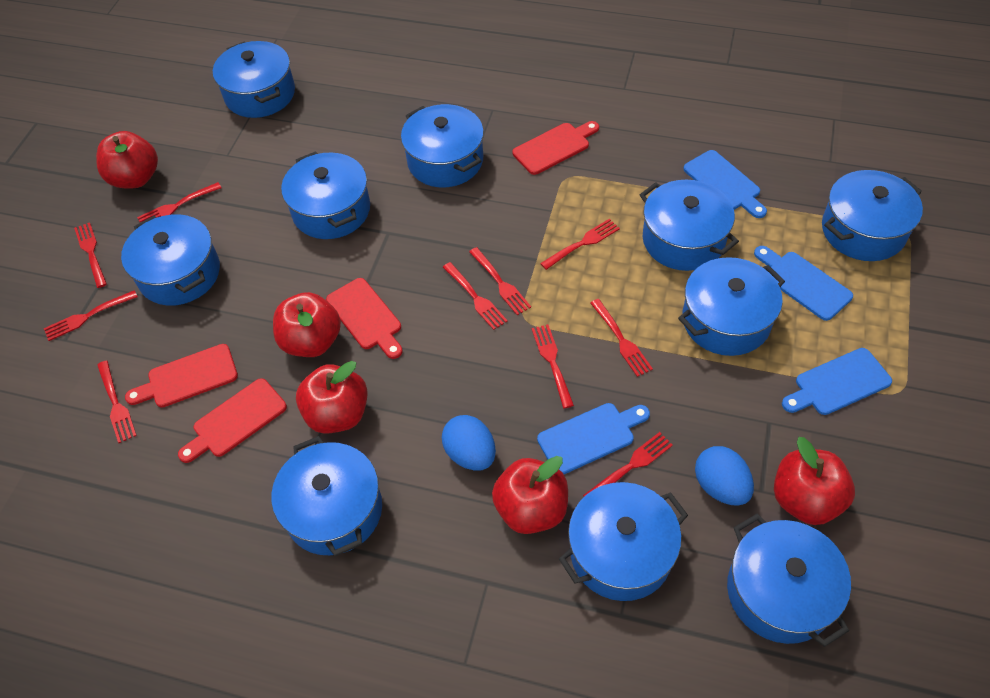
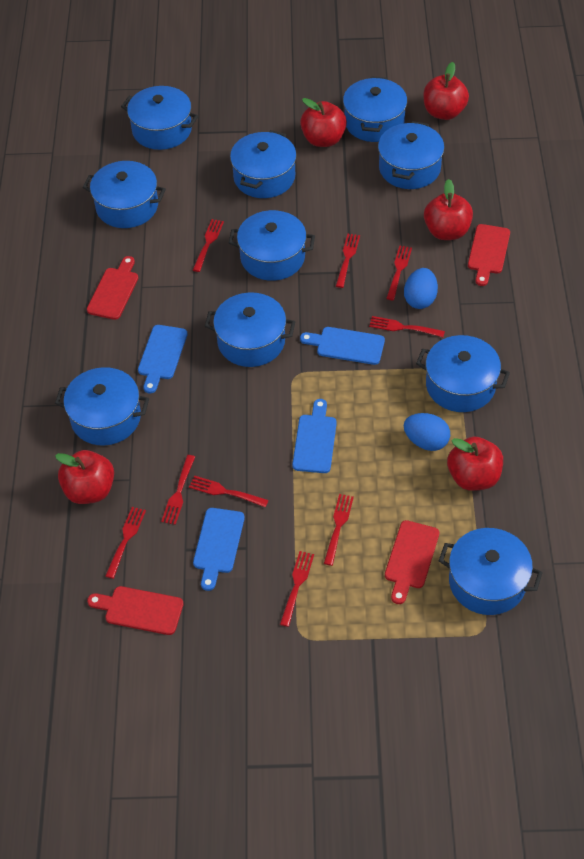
red fork: [44,290,138,341] [74,222,107,288] [97,361,137,443] [137,182,222,222] [443,262,508,330] [469,247,531,315] [532,324,574,408] [540,219,620,270] [583,432,673,496] [590,299,653,377] = 10 -> [105,507,146,579] [161,455,195,525] [189,475,269,507] [193,219,224,272] [280,551,314,627] [324,494,354,566] [336,234,360,288] [369,316,445,337] [386,245,412,300] = 9

